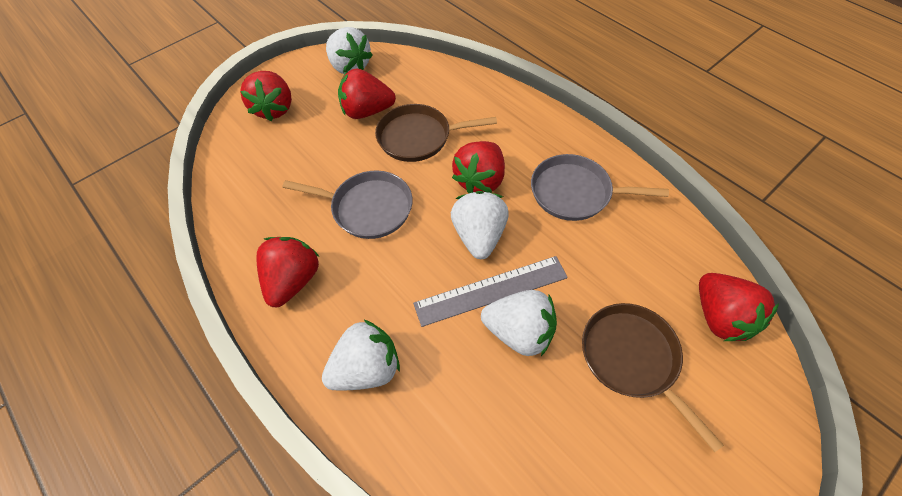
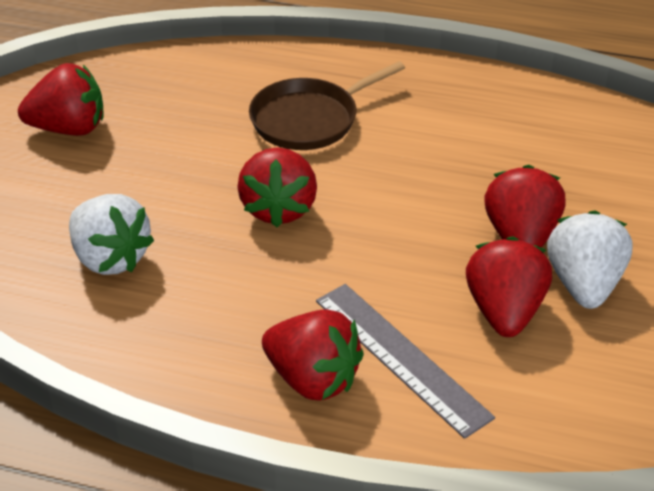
brown pan: [375,104,497,162] [582,303,724,452] = 2 -> [249,61,405,150] = 1
grey pan: [283,171,413,239] [531,154,669,221] = 2 -> none = 0
white strawberry: [322,320,400,391] [326,27,373,74] [451,191,509,259] [481,290,557,356] = 4 -> [69,194,154,275] [547,210,632,309] = 2

